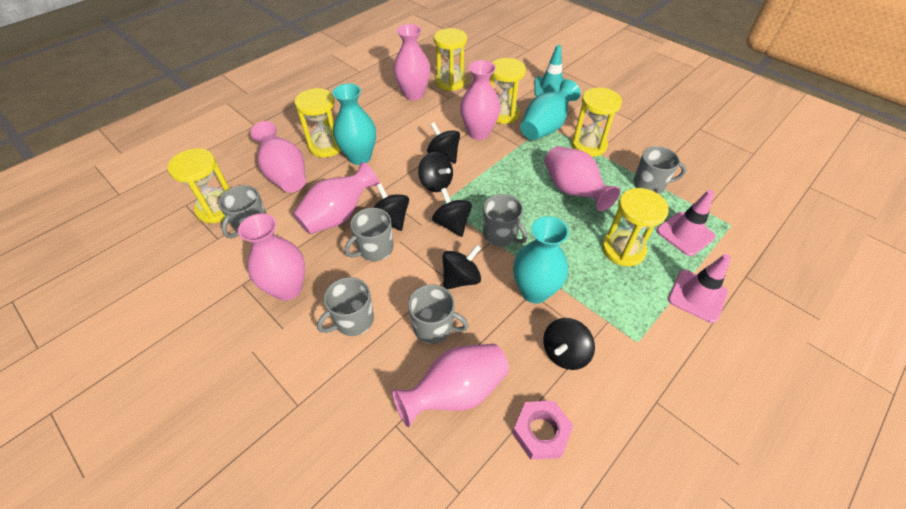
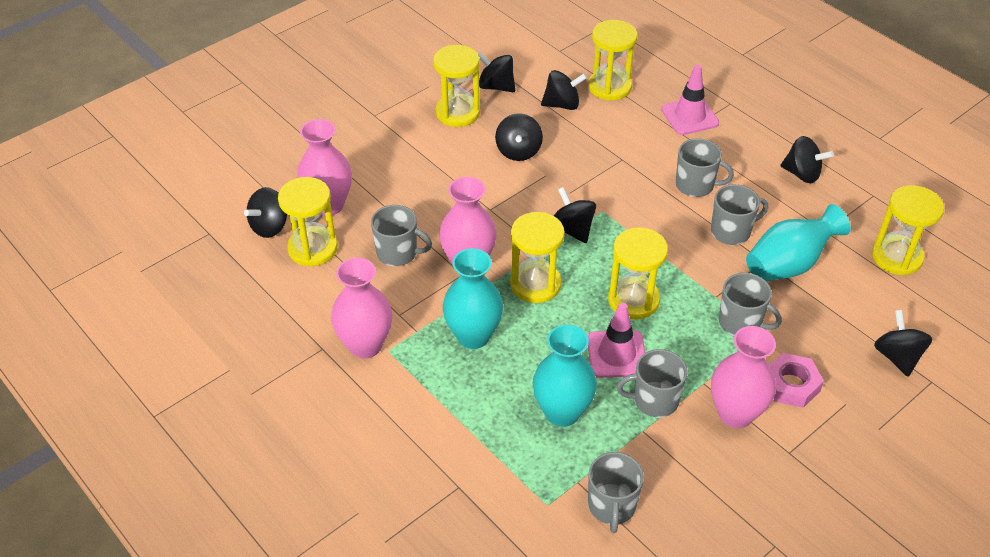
black spinning top: [373,184,409,231] [418,152,453,192] [427,122,460,163] [432,188,472,237] [442,245,481,290] [543,318,595,370] = 6 -> [244,187,287,238] [478,51,515,92] [495,113,543,161] [541,70,587,110] [554,187,596,243] [780,136,834,183] [874,310,932,377] = 7
pink vase: [238,213,305,301] [251,121,306,193] [293,162,379,234] [392,344,509,427] [393,24,430,100] [460,60,500,140] [545,146,620,211] = 7 -> [297,119,352,216] [331,258,392,359] [439,177,497,264] [711,326,776,428] = 4
turquoise traffic cone: [534,45,566,96] = 1 -> none = 0

